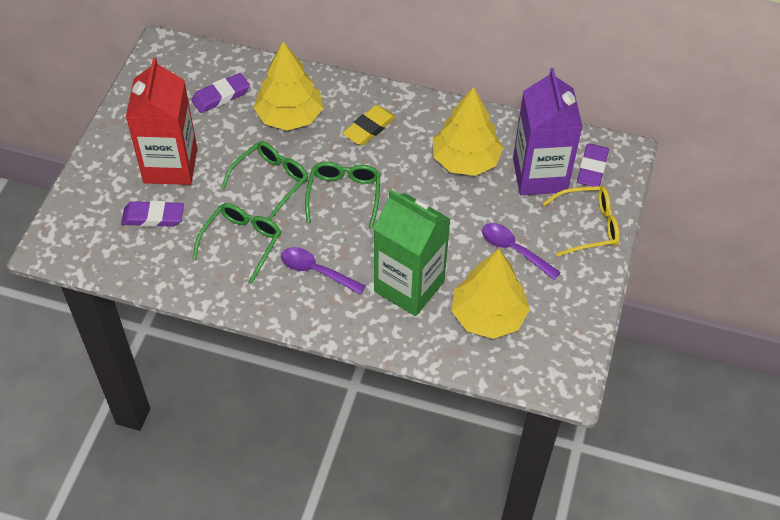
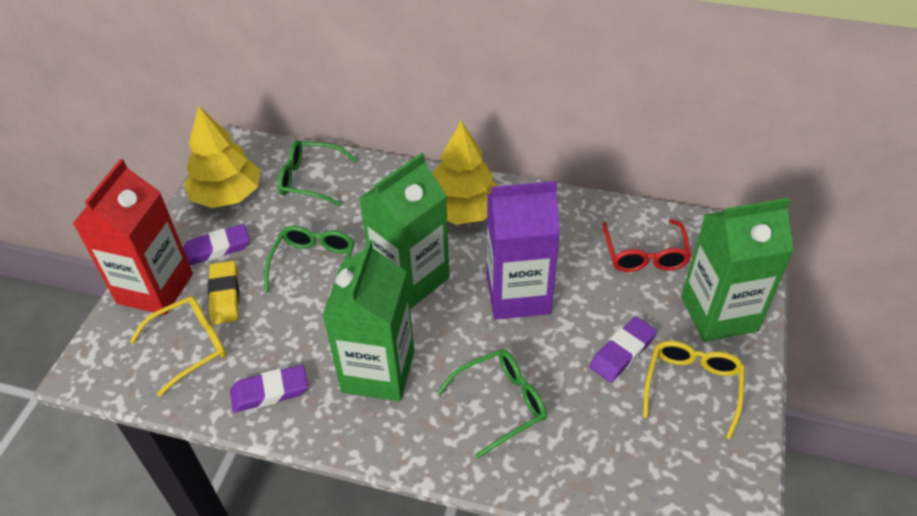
green carton: [374,190,450,316] = 1 -> [322,239,414,401] [359,153,450,309] [681,197,794,342] = 3
purple spoon: [281,247,366,295] [482,223,561,280] = 2 -> none = 0
red glasses: none = 0 -> [602,219,691,272] = 1
yellow glasses: [543,186,620,257] = 1 -> [130,296,226,397] [643,341,745,440] = 2
yellow tree: [254,42,323,130] [433,87,503,176] [452,249,530,339] = 3 -> [184,105,260,208] [433,121,499,225] = 2

